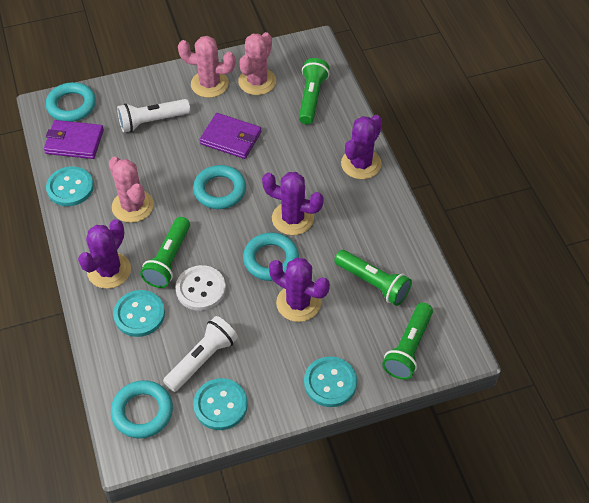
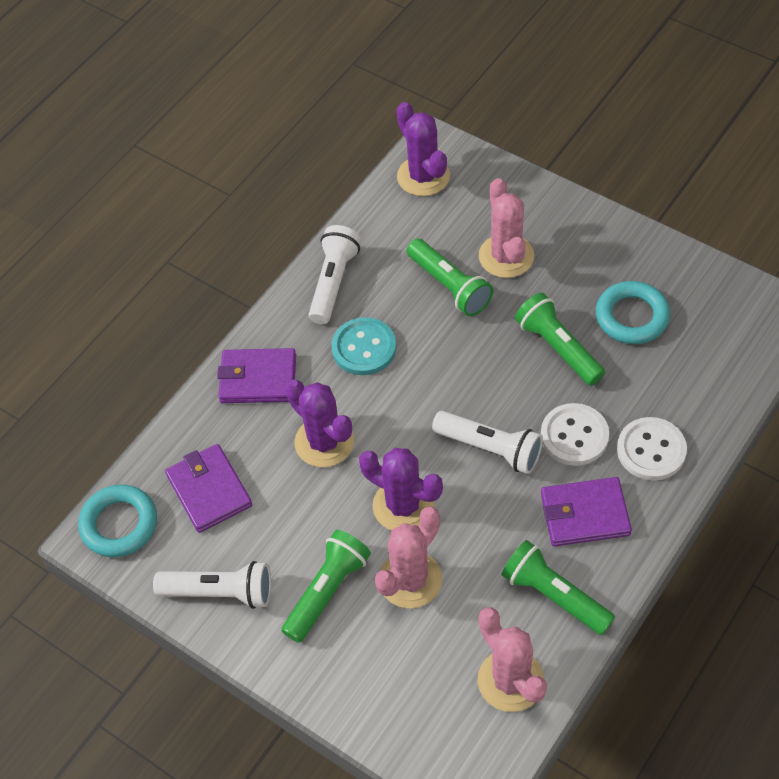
purple cactus: [78,219,131,289] [262,172,324,235] [269,258,330,322] [341,115,382,179] = 4 -> [285,380,354,467] [359,448,443,531] [397,102,450,196] = 3
purple wallet: [44,120,104,159] [200,113,261,159] = 2 -> [165,444,252,533] [217,348,296,403] [541,477,632,546] = 3
turquoise button: [46,166,94,206] [113,290,165,337] [193,378,248,430] [304,356,357,407] = 4 -> [332,317,396,375] = 1
turquoise ring: [46,82,96,122] [111,380,173,439] [193,165,246,209] [243,232,299,281] = 4 -> [78,485,157,557] [596,281,670,344] = 2
white button: [175,265,226,311] = 1 -> [541,403,609,466] [617,417,687,481] = 2
white flashlight: [117,99,190,133] [163,316,238,392] = 2 -> [153,561,271,609] [309,225,361,324] [432,411,543,474] = 3

